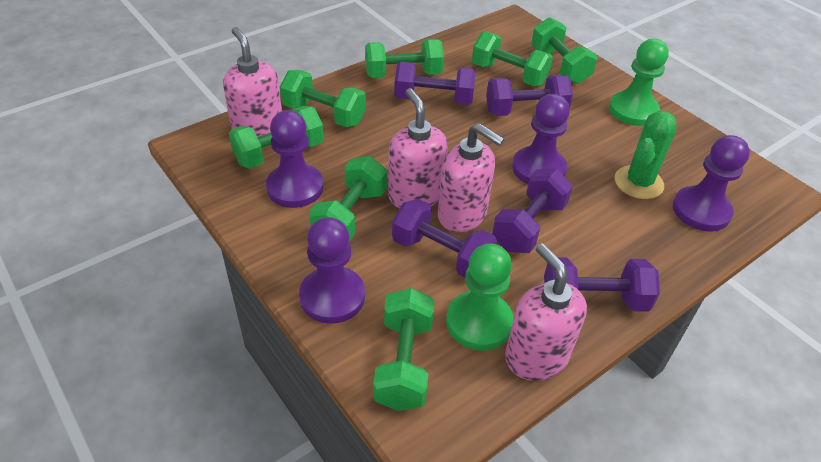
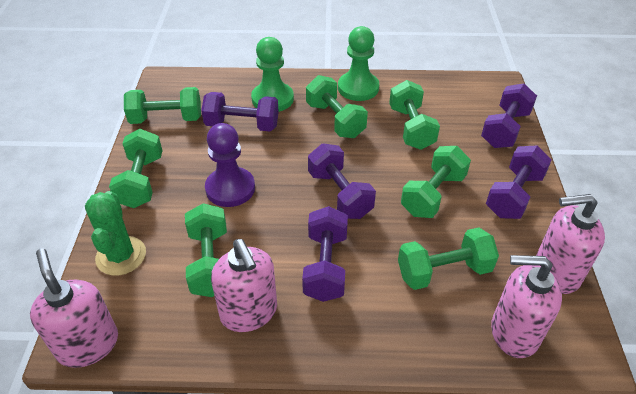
purple pawn: [266,110,323,208] [299,217,365,324] [512,94,570,184] [673,135,750,231] = 4 -> [205,123,255,207] = 1

